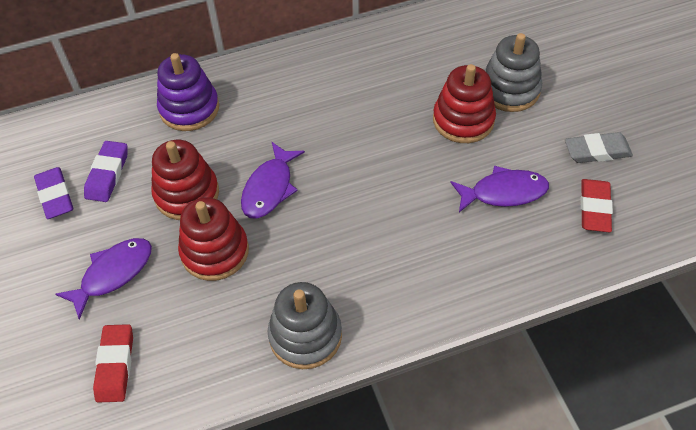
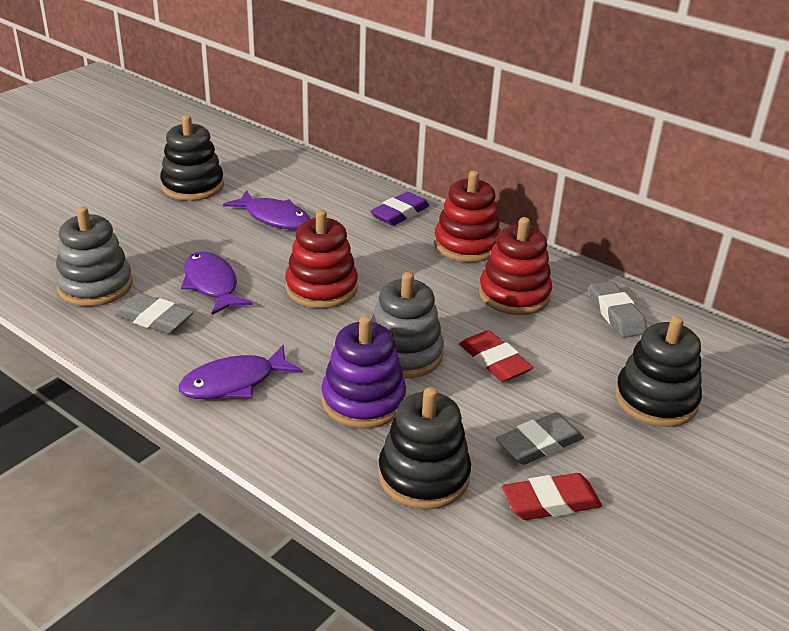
black stacking toy: none = 0 -> [160,115,224,201] [378,387,471,509] [615,316,702,427] = 3
grey eraser: [565,132,633,163] = 1 -> [114,293,194,334] [496,412,584,465] [589,281,647,338] = 3
purple eraser: [34,167,73,219] [84,141,127,202] = 2 -> [370,192,430,226] = 1

